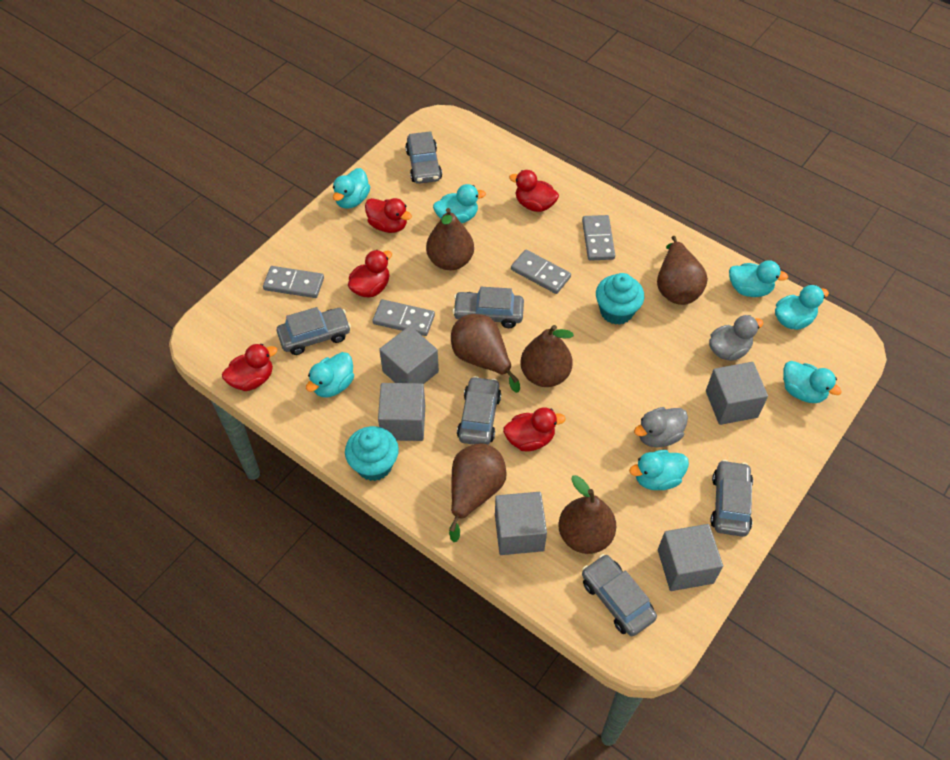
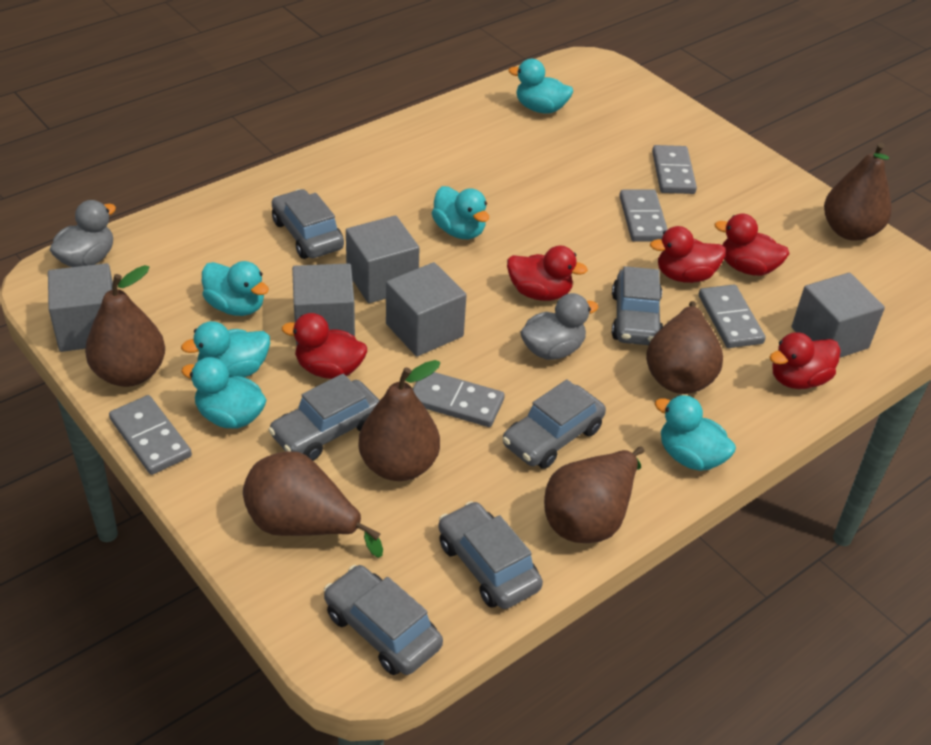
grey domino: [263,266,324,298] [372,299,435,336] [511,250,571,294] [582,215,615,261] = 4 -> [109,395,192,475] [413,372,505,427] [619,189,668,242] [652,145,697,194] [699,284,766,348] = 5
turquoise cupcake: [345,426,399,481] [596,273,644,325] = 2 -> none = 0
turquoise duck: [306,352,354,397] [333,168,370,209] [433,184,486,223] [629,450,689,490] [729,260,788,297] [775,285,829,330] [783,361,842,403] = 7 -> [181,321,270,378] [181,357,266,429] [202,261,269,316] [432,186,489,239] [508,59,573,114] [655,395,736,471] = 6

